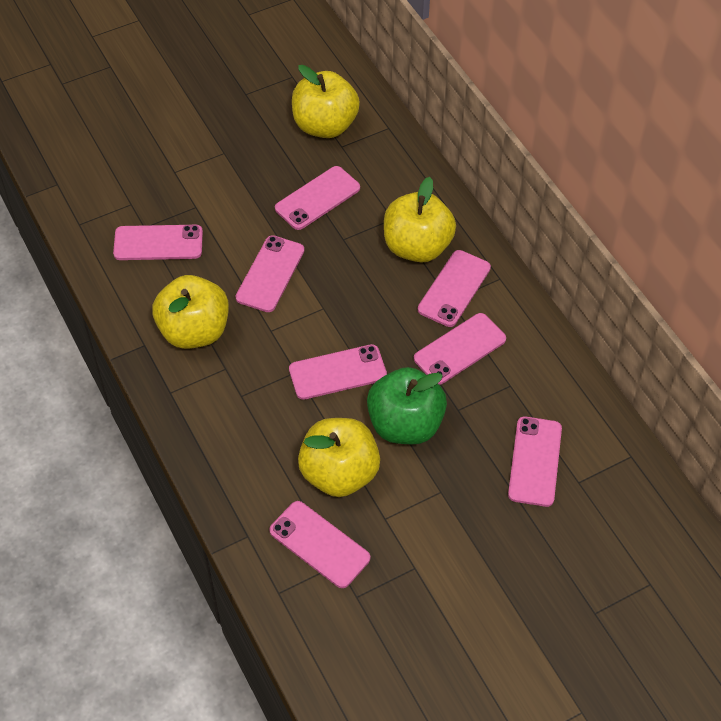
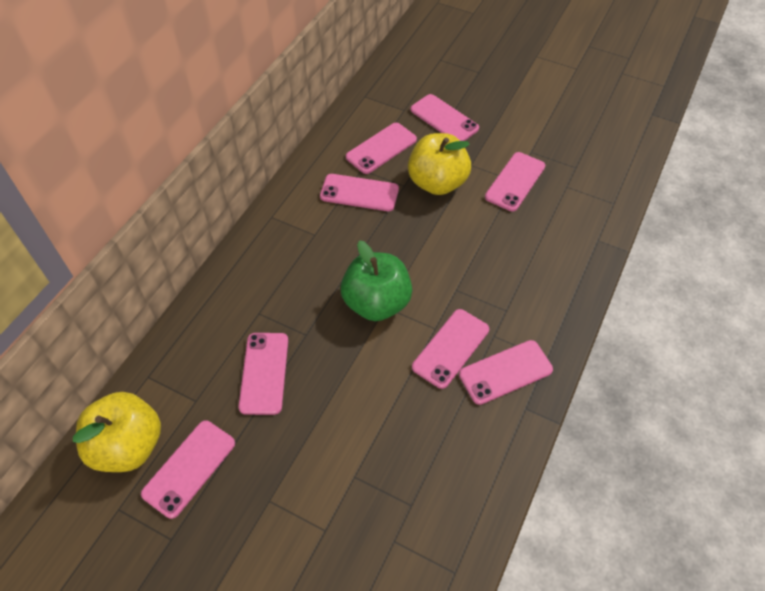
yellow apple: [152,275,229,349] [292,65,360,138] [298,418,380,497] [384,177,456,263] = 4 -> [73,392,161,472] [408,133,471,195] = 2

